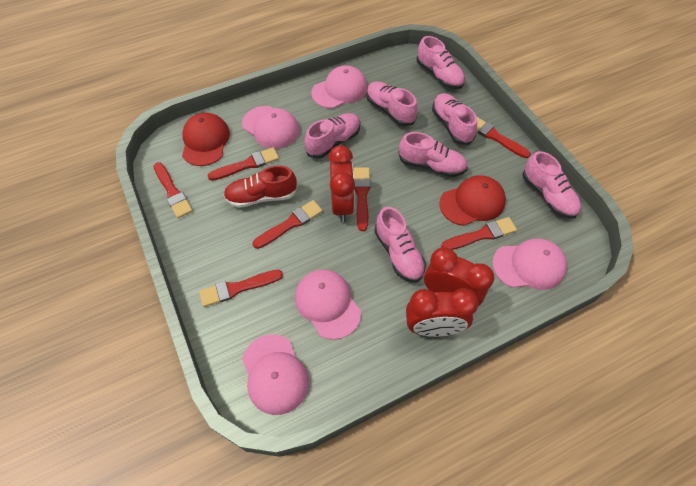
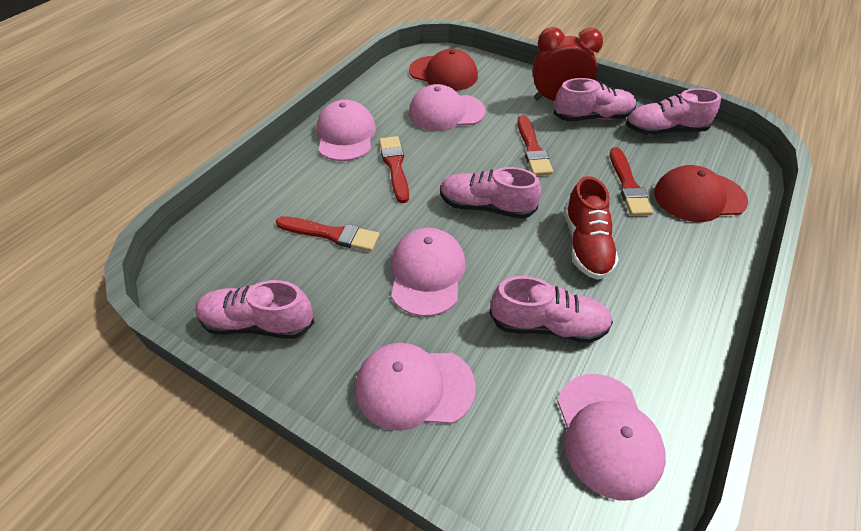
pink shoe: [305,113,360,158] [366,81,418,126] [374,207,426,282] [398,132,468,177] [416,36,465,89] [432,93,477,145] [522,151,581,219] = 7 -> [195,280,315,339] [440,167,541,219] [490,276,613,343] [553,78,636,121] [626,88,721,135] = 5
red brush: [154,162,193,218] [199,270,283,307] [207,147,279,181] [252,200,323,249] [354,167,371,231] [441,217,517,250] [476,117,531,158] = 7 -> [276,216,379,252] [379,136,409,203] [517,115,553,176] [610,147,653,216] = 4
red clock: [329,145,355,222] [406,288,479,337] [424,247,494,306] = 3 -> [532,27,603,101] = 1

